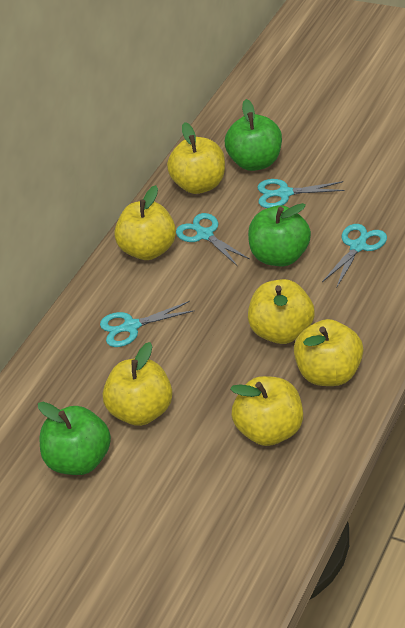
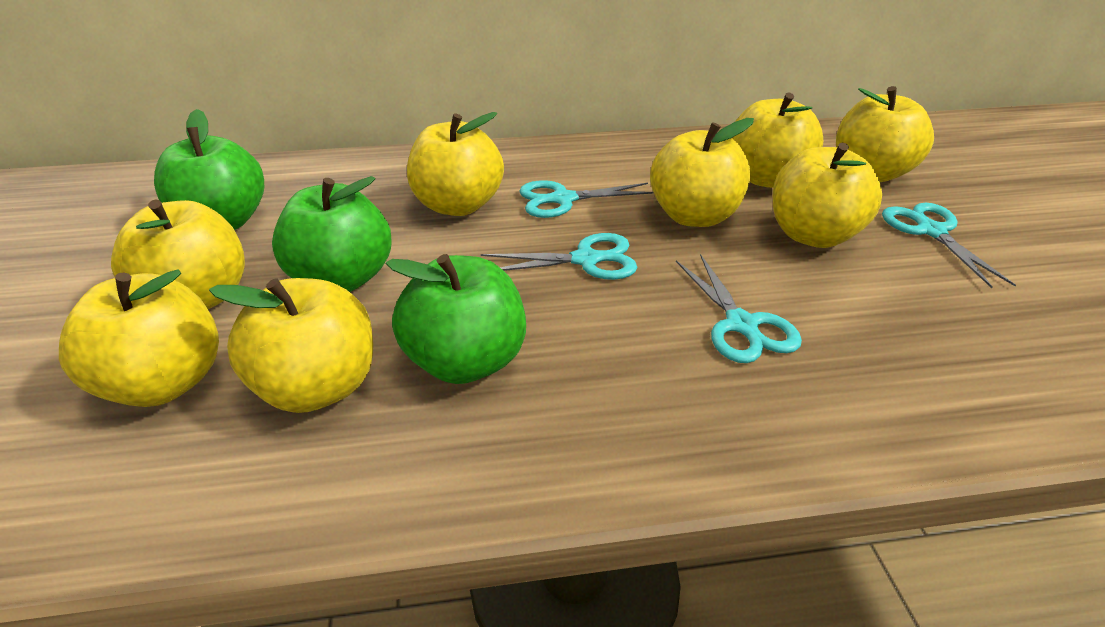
yellow apple: [103,342,172,426] [114,185,176,260] [167,122,225,194] [230,376,303,446] [248,279,315,344] [294,319,363,386] = 6 -> [59,270,219,407] [111,200,245,309] [209,278,373,413] [407,112,504,216] [650,118,754,227] [732,92,823,188] [773,143,882,248] [836,86,934,182] = 8

